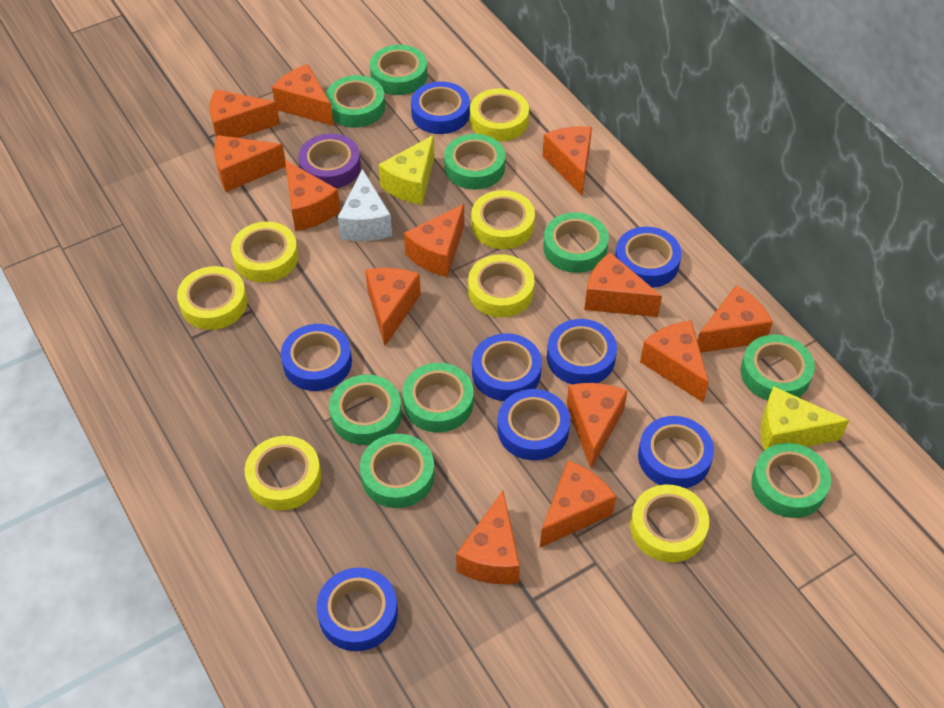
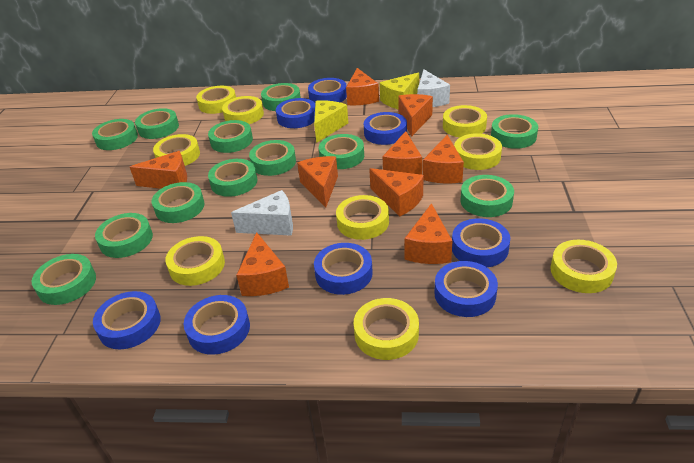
green tape: [326,75,385,128] [329,374,402,445] [360,434,435,508] [370,45,427,95] [402,363,473,432] [444,134,505,190] [543,212,609,273] [740,335,815,401] [751,443,831,518] = 9 -> [31,254,96,305] [92,119,138,150] [95,213,153,258] [135,108,179,139] [152,182,204,223] [208,120,253,153] [208,159,257,197] [249,140,296,176] [261,83,301,111] [319,134,364,169] [460,175,514,217] [491,114,538,149] = 12
orange cheese: [210,89,280,138] [214,135,286,192] [272,64,334,126] [285,160,341,231] [365,268,421,346] [404,204,464,277] [456,491,520,584] [540,461,616,547] [542,126,592,196] [566,383,627,469] [584,253,662,317] [640,320,709,402] [697,285,773,353] = 13 -> [130,151,187,189] [236,233,289,296] [297,156,338,208] [346,68,379,105] [369,168,424,217] [382,131,422,175] [398,94,433,137] [404,203,452,264] [423,135,464,184] = 9
purple tape: [298,134,361,188] = 1 -> none = 0
white cheese: [338,169,392,241] = 1 -> [231,190,293,236] [417,69,450,107] = 2
yellow tape: [177,266,247,330] [231,222,299,282] [245,436,321,510] [468,254,535,317] [470,88,529,142] [471,190,535,249] [630,485,709,562] = 7 -> [153,134,200,166] [165,236,225,286] [196,86,236,114] [222,96,264,124] [336,195,389,240] [354,298,419,360] [443,105,487,137] [454,133,502,170] [551,240,617,293] = 9

